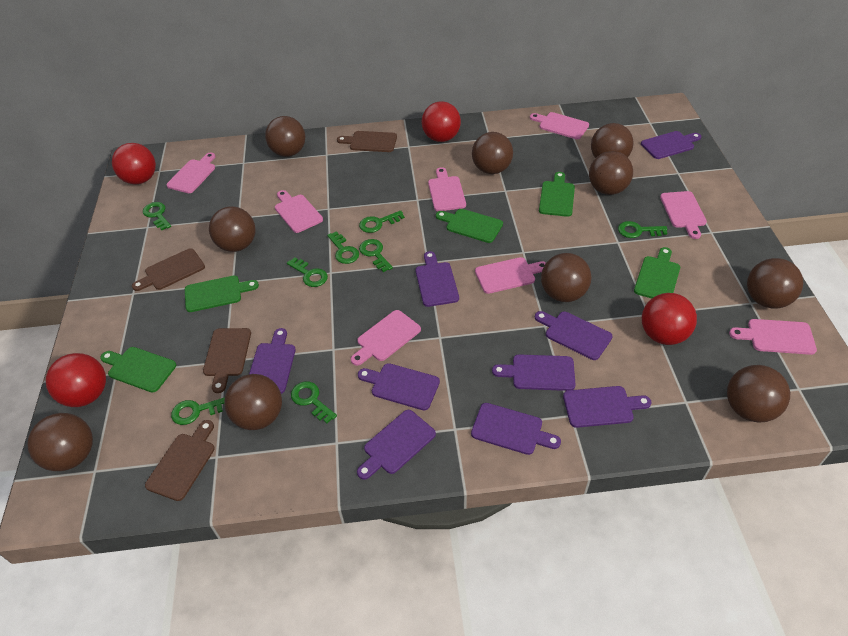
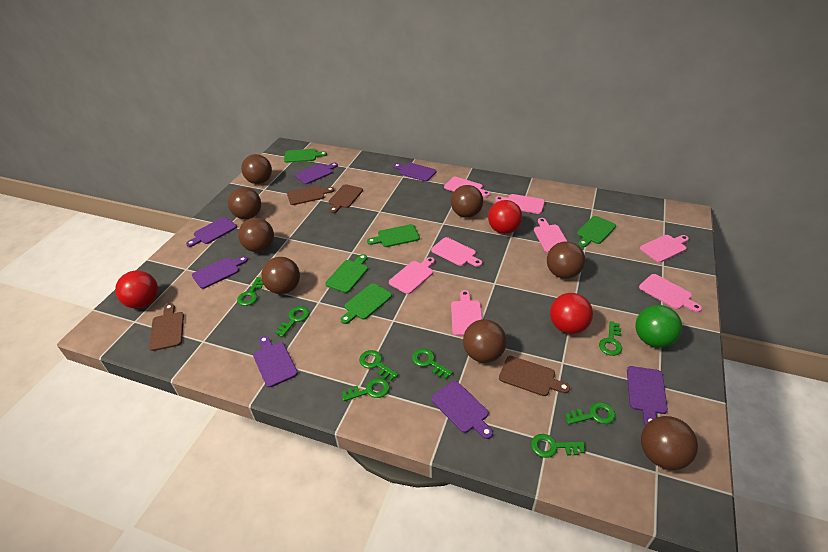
brown ball: [27,413,93,471] [209,207,256,252] [224,374,282,430] [265,116,305,157] [472,132,513,174] [541,253,591,302] [589,151,633,195] [591,123,633,158] [727,365,790,422] [747,258,803,309] = 10 -> [228,187,261,219] [238,218,274,252] [241,154,272,184] [261,257,300,294] [451,185,483,218] [463,319,507,363] [547,241,585,279] [641,416,698,470] = 8
green ball: none = 0 -> [635,305,682,348] = 1
purple cutting board: [249,328,296,394] [357,410,436,480] [358,363,440,410] [416,251,459,307] [471,403,561,455] [492,354,576,391] [535,311,613,360] [563,386,651,428] [641,131,701,159] = 9 -> [186,217,237,247] [192,256,248,289] [253,336,298,388] [295,163,338,184] [393,163,436,182] [431,381,493,439] [627,366,668,426] = 7
red ball: [46,353,106,407] [112,143,156,185] [422,101,461,142] [642,293,697,345] = 4 -> [115,270,158,309] [488,200,522,234] [550,293,593,334] = 3

